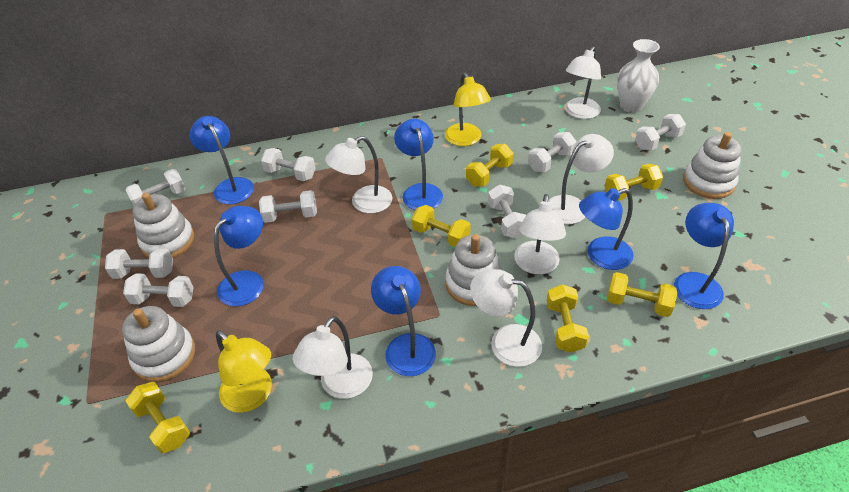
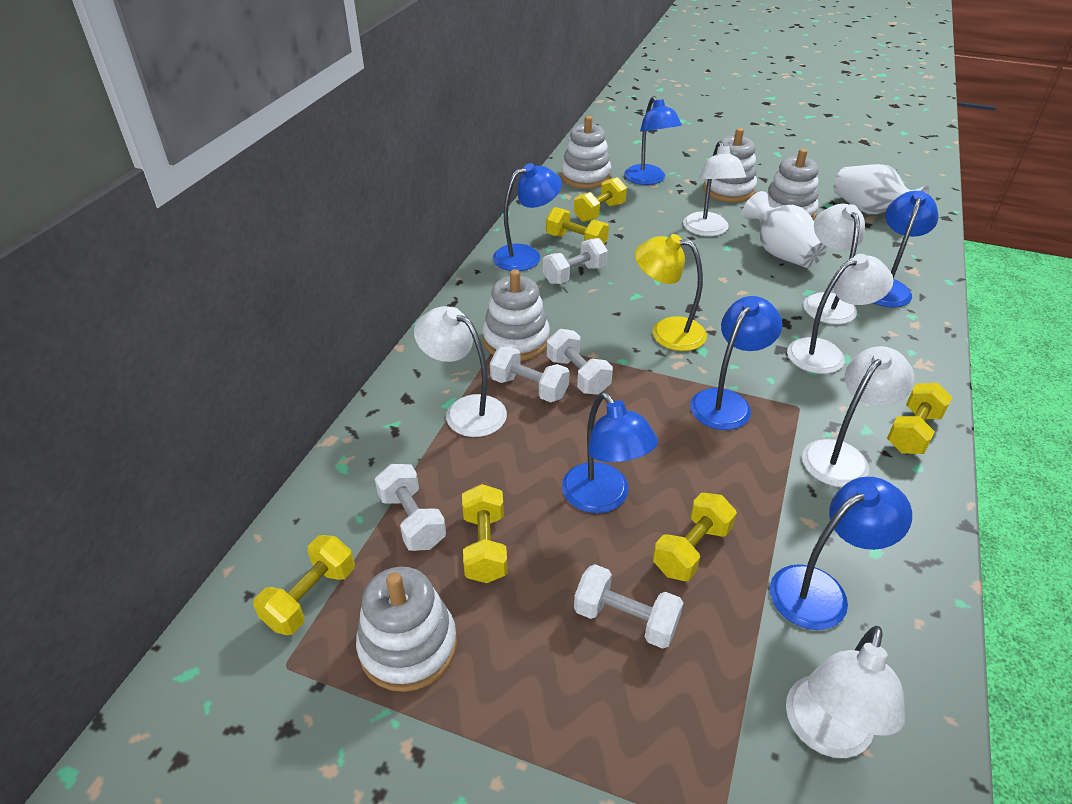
white dumbbell: [105,248,173,279] [123,273,193,307] [125,169,186,205] [259,190,317,223] [261,148,316,181] [488,185,526,238] [528,132,577,172] [635,114,686,151] = 8 -> [375,464,446,551] [490,346,570,402] [543,238,608,284] [547,329,613,395] [574,564,683,649] = 5
white stacking toy: [122,306,195,382] [132,193,194,258] [445,234,501,306] [683,132,741,199] = 4 -> [356,567,457,692] [483,269,550,361] [561,116,612,189] [703,128,757,202] [766,149,819,220] = 5
white vase: [617,39,660,113] = 1 -> [742,191,827,268] [834,164,929,215] = 2
yellow lamp: [216,330,272,413] [445,73,491,146] = 2 -> [635,234,707,351] = 1

